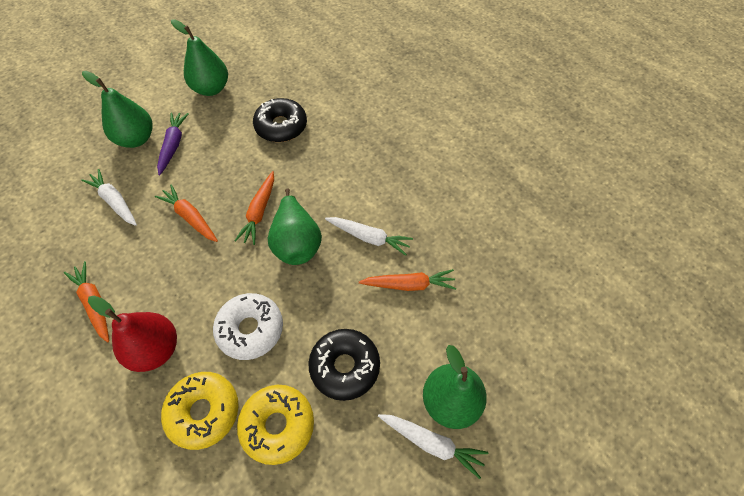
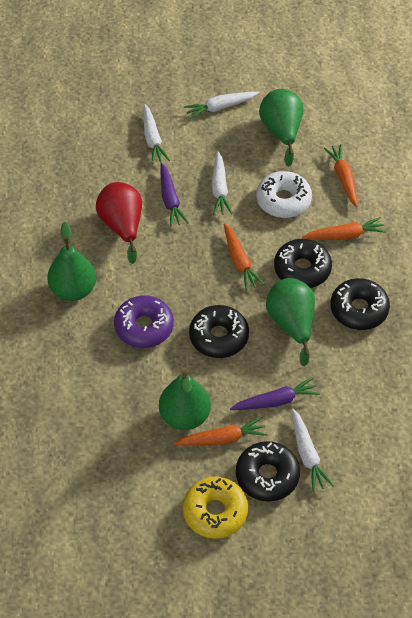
black donut: [253,98,307,142] [308,329,380,401] = 2 -> [189,305,249,358] [236,441,300,502] [274,239,332,288] [330,278,390,330] = 4
purple carrot: [157,112,189,175] = 1 -> [160,163,189,227] [230,377,320,410] = 2
purple donut: none = 0 -> [114,295,174,348] = 1
white carrot: [81,169,137,226] [325,217,413,256] [378,414,488,479] = 3 -> [143,104,170,164] [184,92,260,119] [212,151,233,215] [292,409,334,492] = 4
yellow donut: [161,372,239,450] [237,385,314,465] = 2 -> [183,477,248,539] = 1

